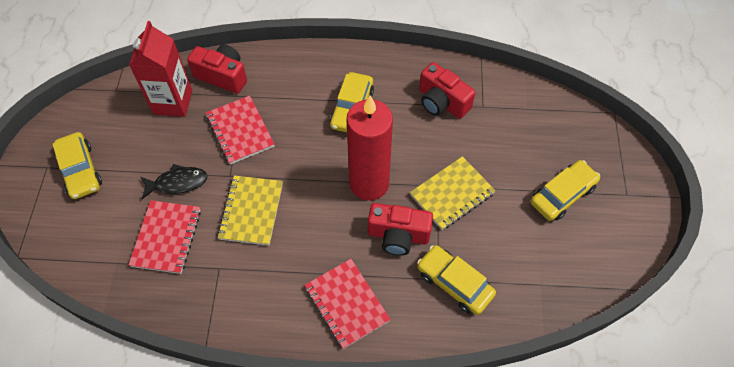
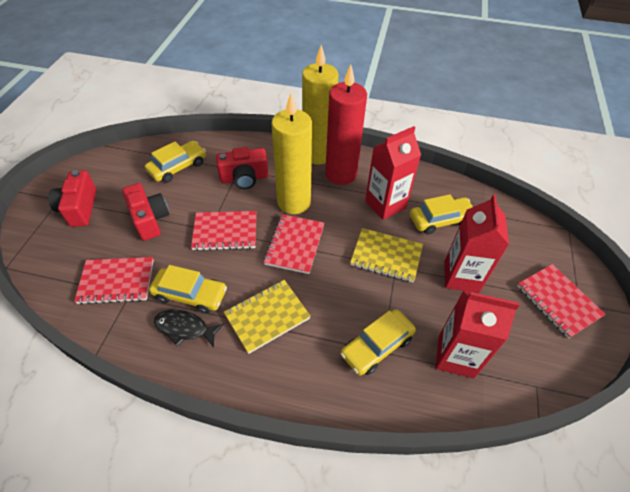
red carton: [129,21,192,117] = 1 -> [365,126,421,220] [436,290,520,379] [445,194,509,293] = 3
red notebook: [129,200,201,274] [206,96,275,165] [305,259,391,349] = 3 -> [74,257,154,305] [191,211,257,251] [264,214,325,274] [517,264,606,339] = 4
yellow candle: none = 0 -> [271,93,312,214] [302,45,338,165] = 2

